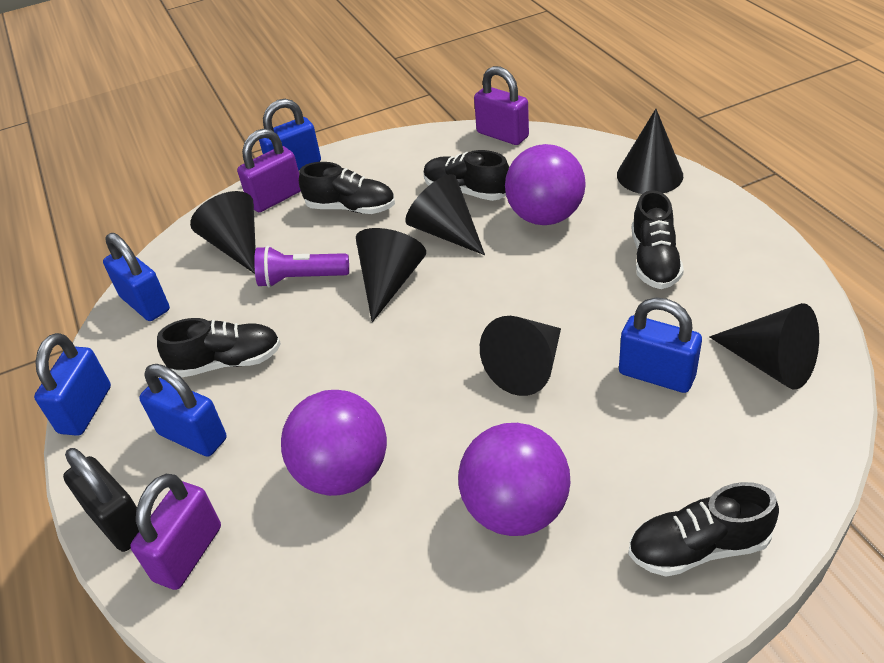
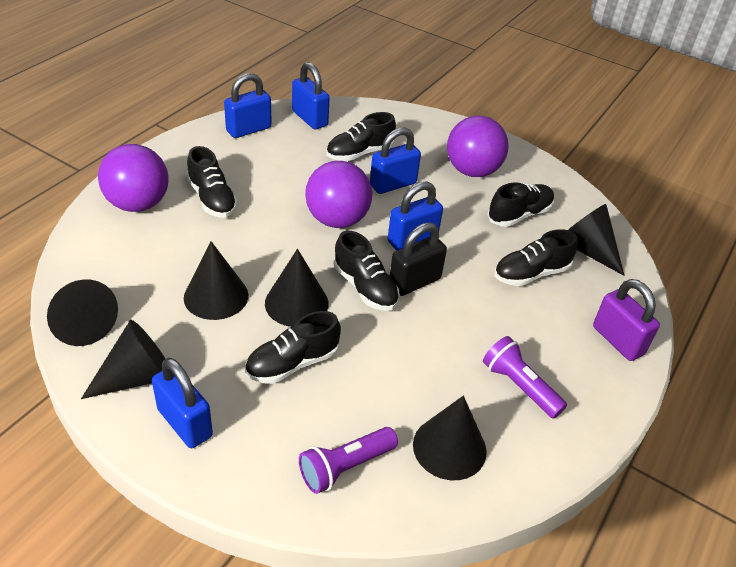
black shoe: [157,318,281,377] [299,162,395,214] [423,150,509,201] [628,482,779,577] [632,190,684,289] = 5 -> [187,146,238,217] [245,311,341,384] [326,112,396,161] [333,230,400,311] [487,183,554,227] [494,229,577,286] = 6
purple flashlight: [254,246,349,288] = 1 -> [299,427,398,494] [483,336,567,419] = 2
purple padlock: [130,474,221,590] [237,129,301,212] [474,66,529,145] = 3 -> [593,279,660,361] = 1

